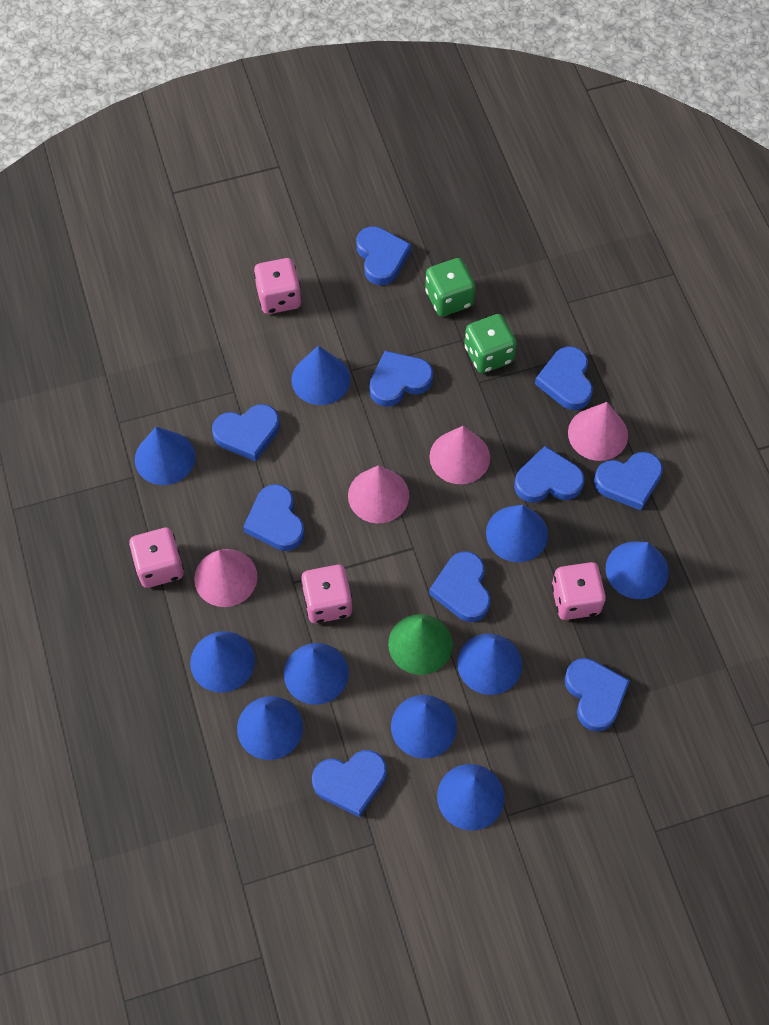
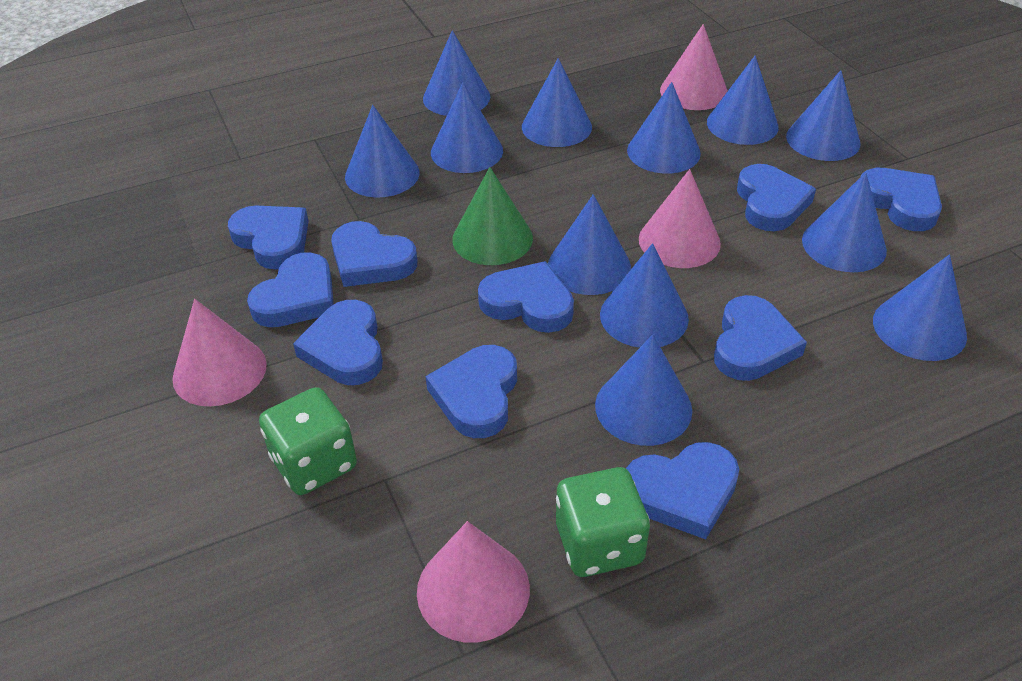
blue cone: [135,427,195,485] [190,631,255,693] [237,696,303,760] [284,643,349,705] [291,346,351,405] [391,695,457,759] [437,764,504,830] [457,634,522,695] [486,505,548,562] [606,541,669,599] = 10 -> [345,105,420,197] [423,30,490,116] [431,82,503,173] [522,58,592,147] [548,194,631,295] [595,334,692,446] [600,243,689,348] [627,82,701,173] [707,56,779,145] [786,70,861,161] [802,172,887,272] [873,254,967,361] = 12
pink dice: [129,528,184,588] [254,258,301,314] [301,565,352,623] [552,562,606,620] = 4 -> none = 0

